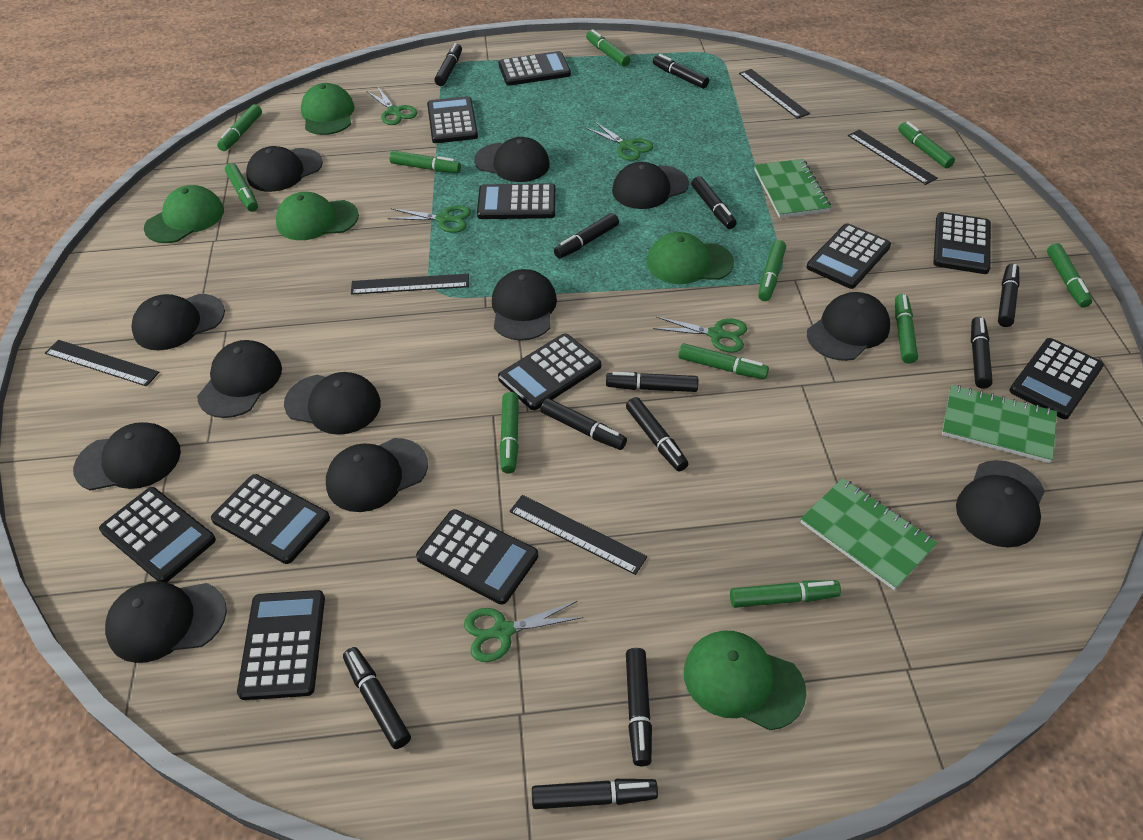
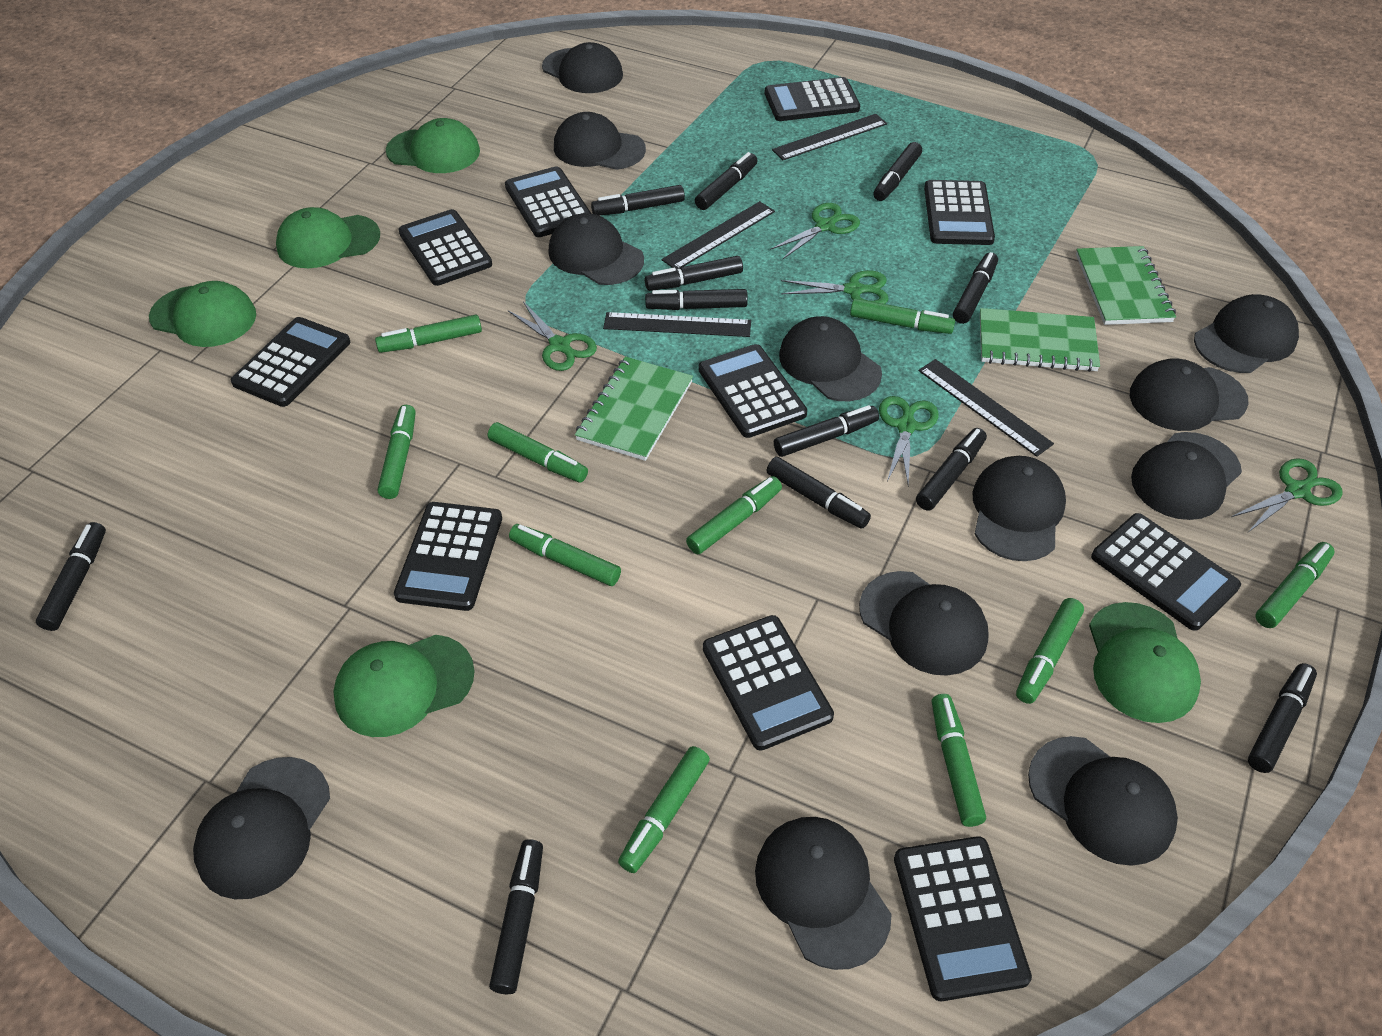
black calculator: [99,487,216,583] [211,474,330,564] [237,590,325,700] [416,509,538,605] [427,96,478,143] [477,183,556,219] [498,333,601,410] [499,51,571,86] [807,223,891,289] [933,212,991,274] [1009,338,1104,419] = 11 -> [231,317,350,407] [394,502,502,611] [398,209,492,286] [505,166,592,237] [699,344,807,438] [703,615,834,751] [765,77,860,121] [894,836,1032,1001] [924,180,995,245] [1091,513,1241,631] = 10
black ruler: [45,340,159,386] [351,274,469,295] [510,495,647,575] [739,69,810,119] [848,129,938,185] = 5 -> [603,312,751,337] [661,201,775,269] [772,114,887,160] [919,359,1054,457] = 4
green marker: [217,104,262,151] [225,163,258,212] [389,151,461,173] [500,392,519,474] [586,29,630,67] [678,343,769,379] [730,580,841,608] [758,240,786,301] [895,294,918,364] [898,121,955,169] [1047,243,1092,308] = 11 -> [375,315,482,353] [378,405,416,499] [488,422,588,483] [509,524,621,586] [618,746,710,873] [686,476,782,554] [850,299,955,334] [932,694,986,827] [1016,598,1084,704] [1255,542,1335,628] = 10

